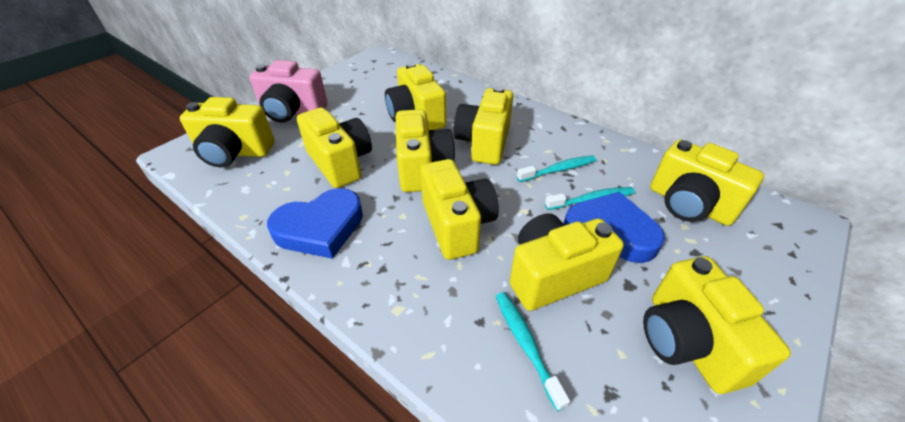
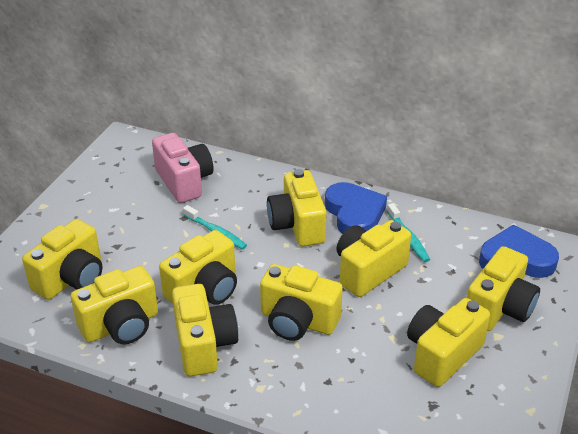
turquoise toothbrush: [496,292,570,411] [517,155,596,182] [545,187,635,210] = 3 -> [183,205,247,249] [387,203,430,262] = 2

